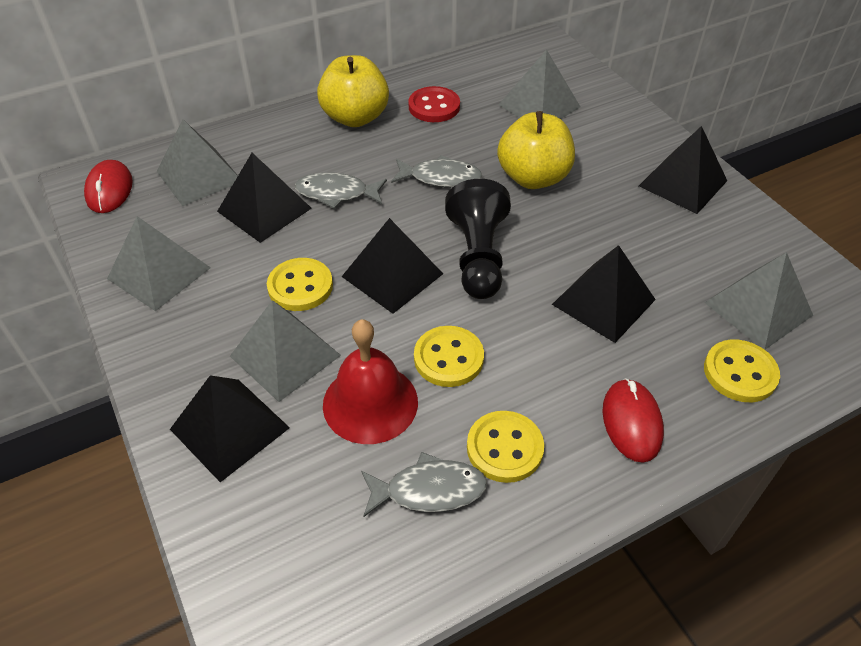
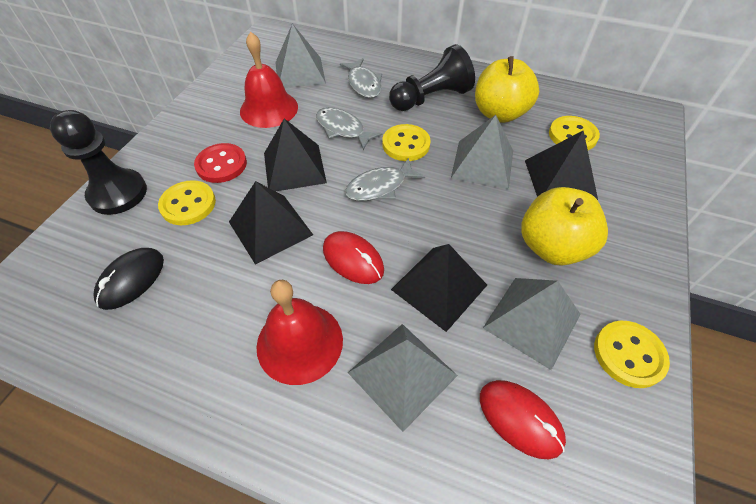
black mouse: none = 0 -> [93,248,164,310] = 1
black pawn: [445,179,511,299] = 1 -> [50,110,147,215] [389,44,475,111] = 2
black pyramid: [170,375,290,482] [217,153,312,243] [342,218,443,314] [552,245,656,343] [639,126,727,214] = 5 -> [229,181,313,265] [264,119,327,191] [391,244,487,332] [525,130,598,200] = 4
grey pyramid: [107,216,211,311] [157,119,238,206] [230,300,341,402] [499,49,580,119] [704,252,813,350] = 5 -> [275,24,326,88] [348,324,458,432] [451,115,513,189] [483,278,581,370] = 4
red bell: [323,319,418,444] = 1 -> [240,31,298,128] [257,280,343,385] = 2

